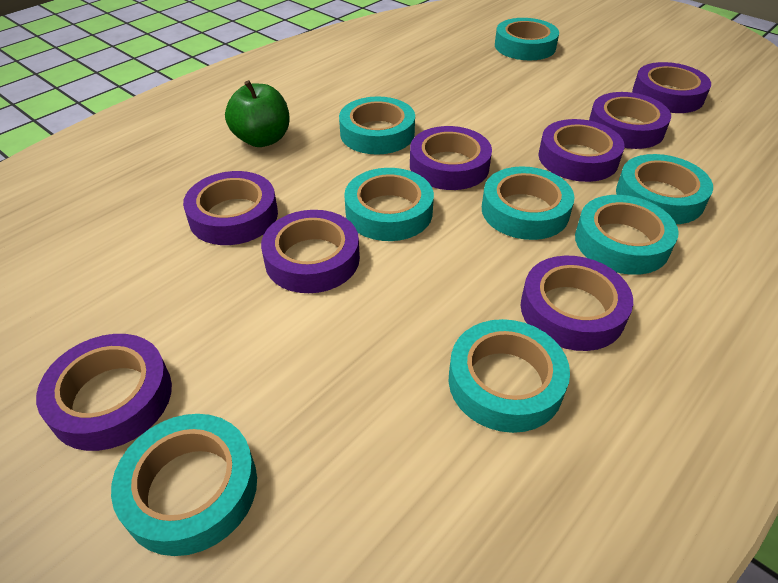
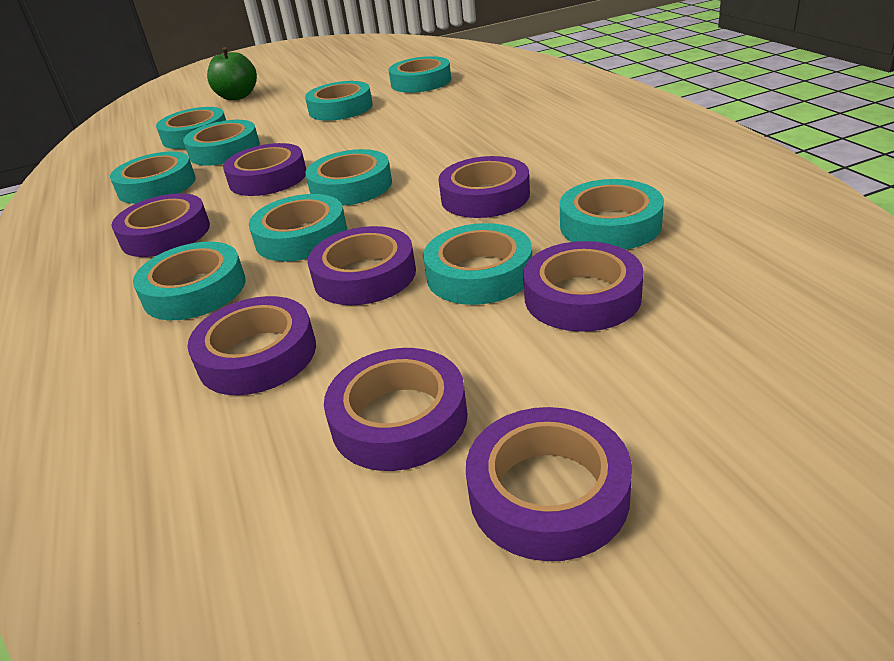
turquoise tape: [111,414,257,556] [339,96,415,155] [344,168,434,241] [448,319,570,433] [482,166,574,240] [495,18,559,60] [575,195,679,275] [616,154,713,224] = 8 -> [110,152,196,204] [133,242,246,320] [156,107,226,149] [183,120,260,166] [249,194,347,261] [305,81,373,121] [305,149,392,206] [389,56,451,93] [423,223,532,305] [560,179,664,249] = 10

